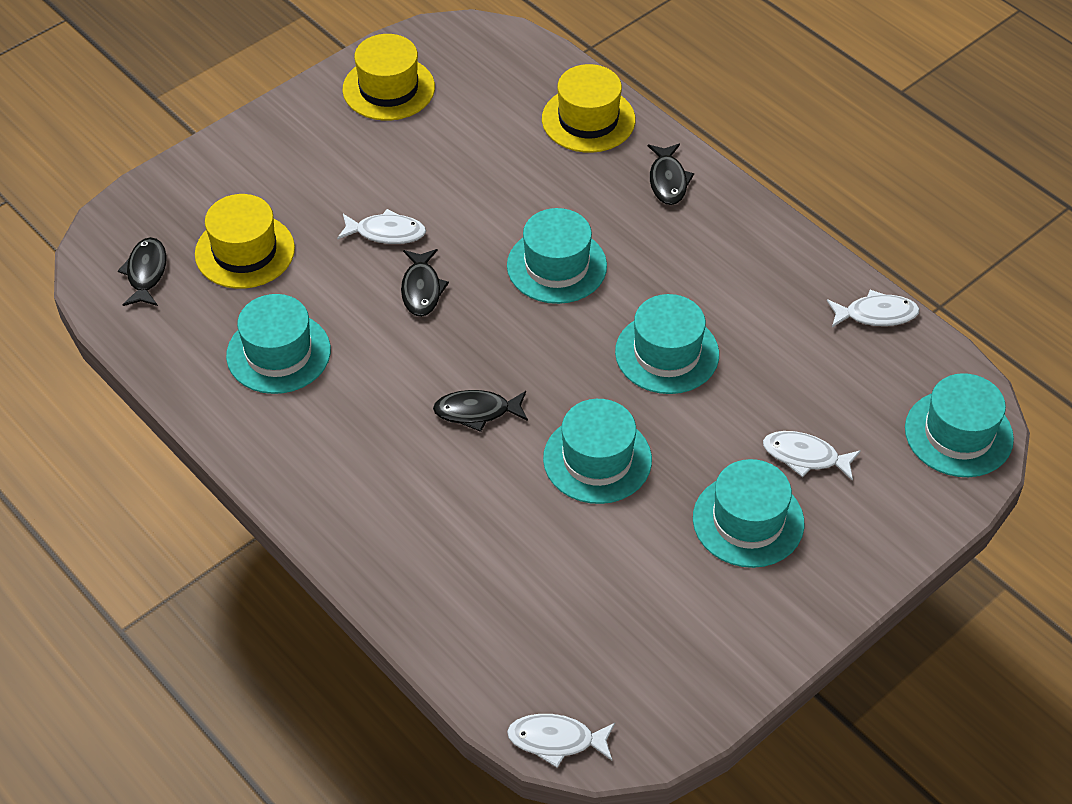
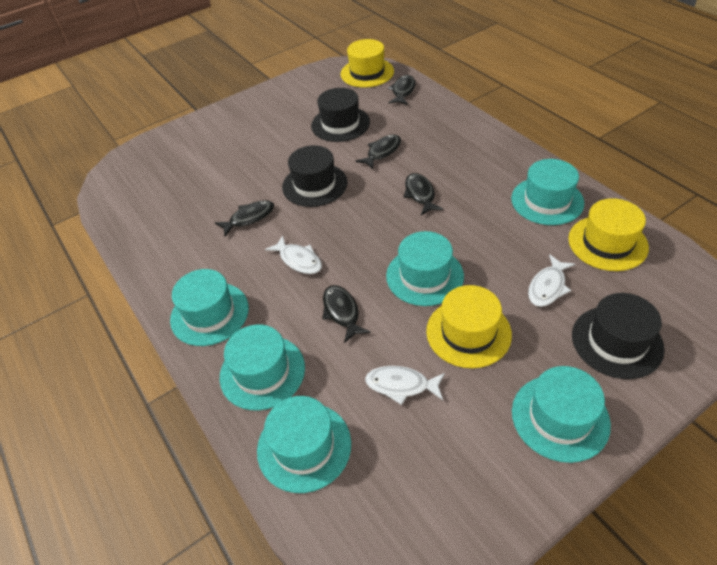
black fish: [118,237,167,306] [401,249,449,317] [433,390,528,432] [648,144,694,205] = 4 -> [215,200,274,236] [322,285,370,343] [356,134,401,170] [388,75,416,105] [404,173,444,215] = 5
black hat: none = 0 -> [282,145,347,207] [311,88,370,142] [572,293,665,379] = 3
white fish: [337,209,426,244] [507,714,615,768] [763,431,861,481] [827,290,919,327] = 4 -> [265,235,322,274] [365,366,445,405] [528,254,575,307] = 3

